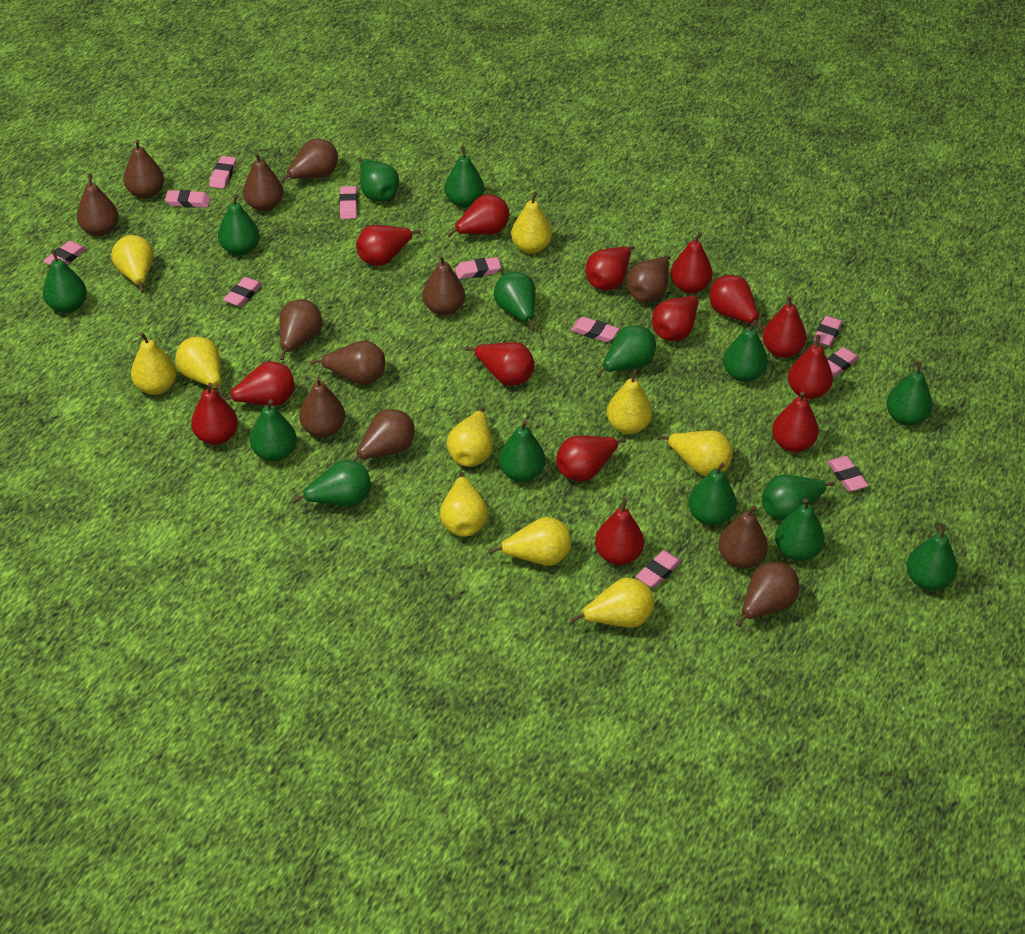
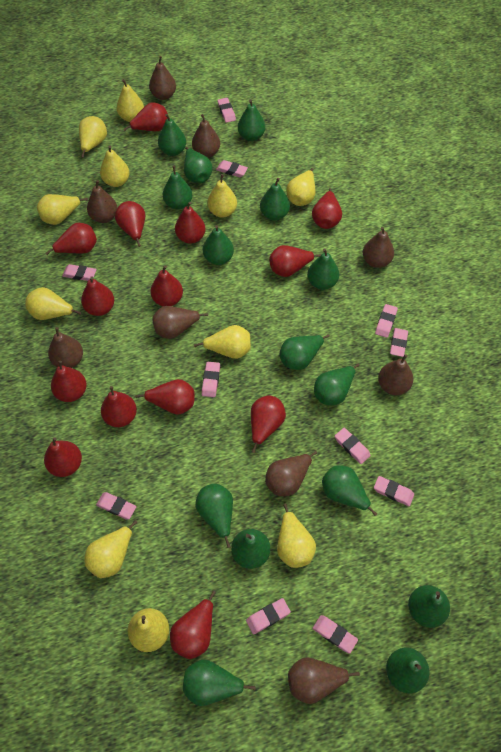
brown pear: [77,174,119,236] [124,140,164,199] [243,152,283,211] [279,299,322,360] [280,139,338,183] [299,377,345,438] [310,340,385,385] [352,409,415,461] [423,255,465,315] [627,256,671,302] [718,505,768,569] [736,562,799,627] = 12 -> [48,327,83,368] [87,180,117,223] [149,56,176,100] [152,306,208,339] [192,114,220,158] [265,451,317,496] [288,657,360,704] [363,227,394,268] [378,354,413,395] = 9
yellow pear: [111,235,154,293] [131,332,177,395] [175,337,225,395] [440,472,488,537] [447,407,493,467] [488,517,571,566] [511,192,552,254] [570,577,654,628] [607,370,652,434] [657,431,733,476] = 10 -> [25,287,81,320] [37,194,88,225] [79,116,107,158] [84,520,137,578] [100,146,130,187] [117,79,144,122] [128,608,169,652] [194,325,251,359] [207,174,237,218] [277,504,316,568] [286,168,315,206] = 11

